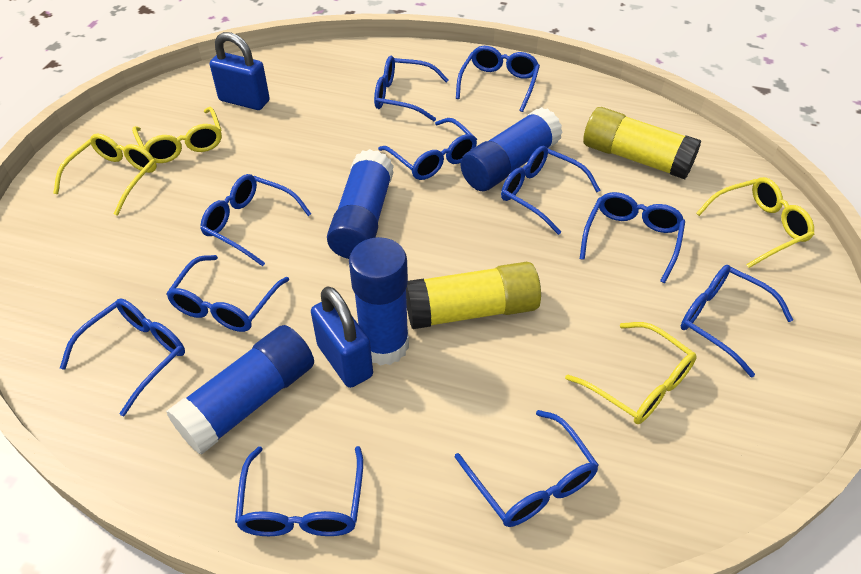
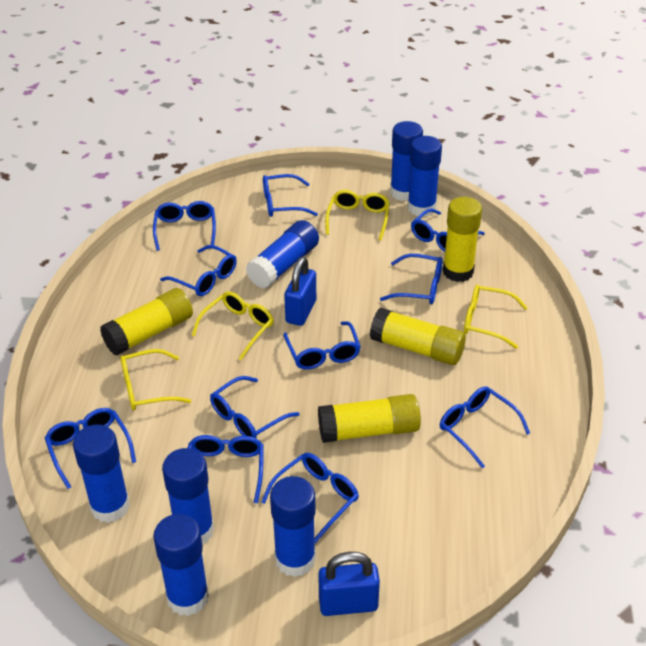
blue glue stick: [166,325,314,455] [327,149,394,259] [349,237,409,366] [460,107,563,191] = 4 -> [73,425,130,523] [153,514,209,616] [162,448,214,545] [246,220,319,288] [270,476,316,577] [390,121,423,201] [407,136,442,216] = 7
yellow glue stick: [406,262,541,329] [583,107,701,179] = 2 -> [100,288,193,356] [318,394,421,443] [370,307,466,365] [443,197,482,282] = 4

